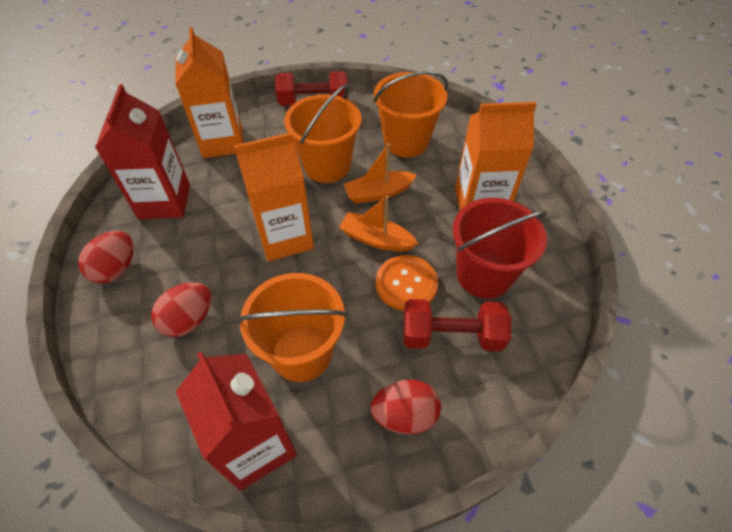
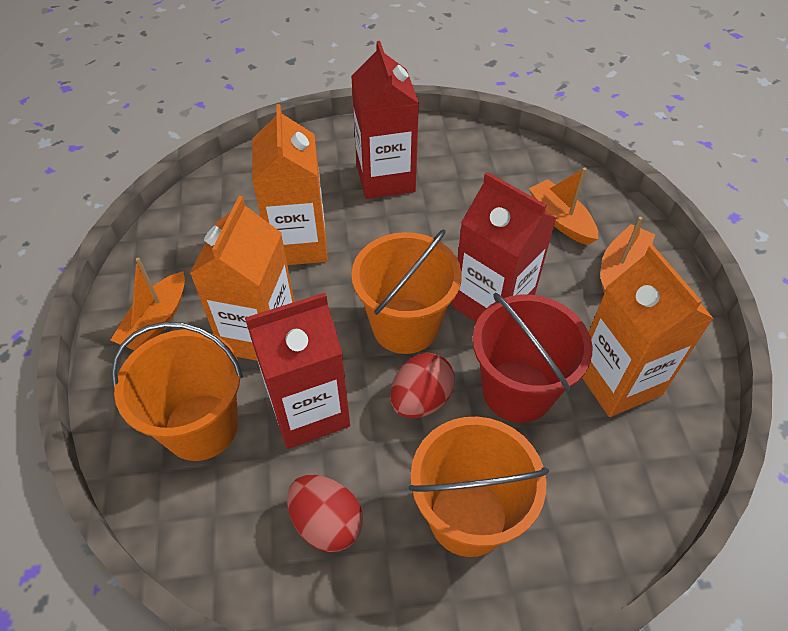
orange boat: [339,196,419,251] [344,143,417,204] = 2 -> [111,257,185,350] [529,168,598,245] [601,217,655,293] = 3
orange button: [376,255,438,311] = 1 -> none = 0
red carton: [95,84,190,219] [176,352,297,491] = 2 -> [245,293,350,449] [351,41,419,199] [452,172,556,322] = 3
red dumbbell: [275,71,348,106] [403,299,511,351] = 2 -> none = 0
red egg: [78,231,134,284] [151,282,211,337] [370,380,441,434] = 3 -> [287,475,363,552] [390,353,455,418] = 2

